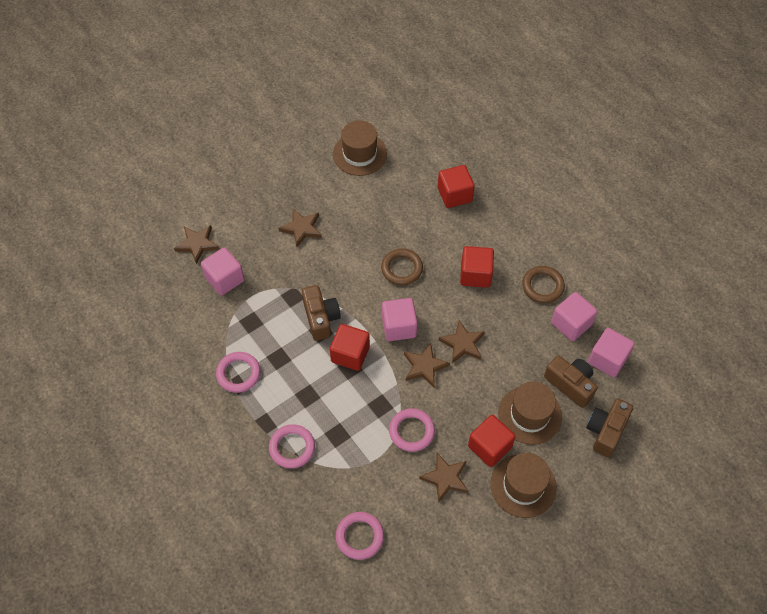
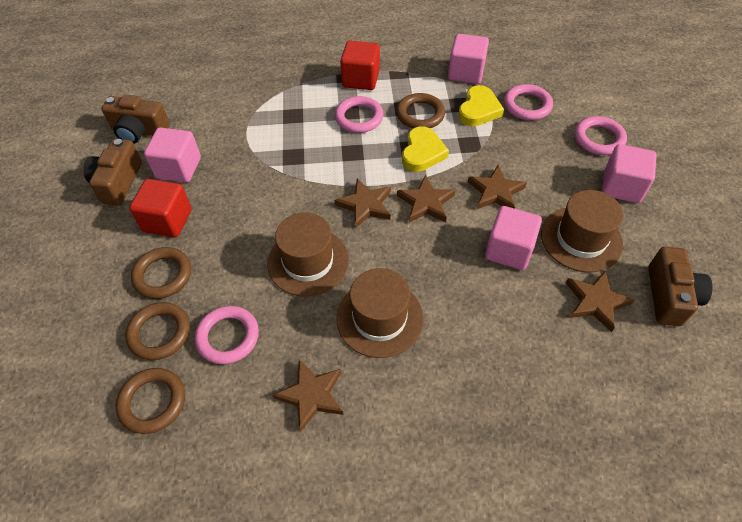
brown ring: [381,249,423,285] [522,266,565,303] = 2 -> [115,368,185,434] [125,302,190,360] [131,247,191,299] [396,93,445,128] = 4
red cube: [330,324,370,371] [438,165,475,208] [460,246,494,288] [468,415,516,467] = 4 -> [129,179,192,238] [340,40,380,90] = 2
yellow heart: none = 0 -> [402,126,449,172] [458,85,504,126] = 2

